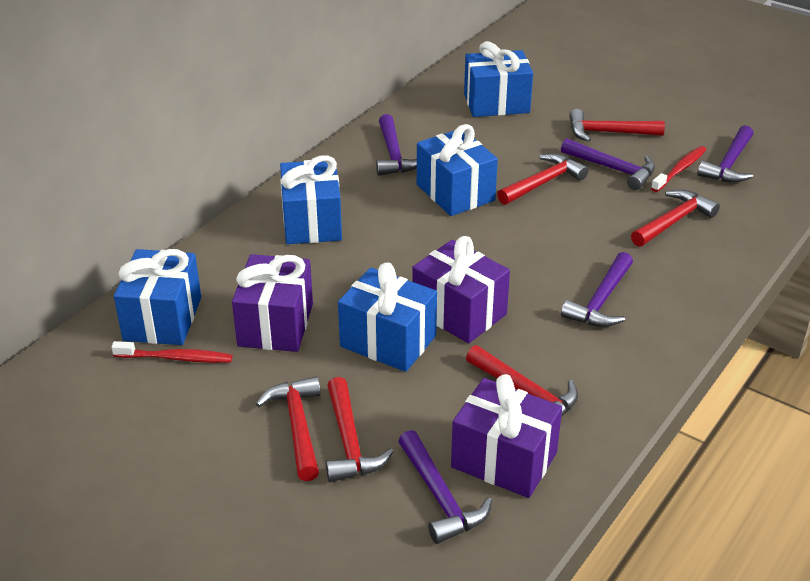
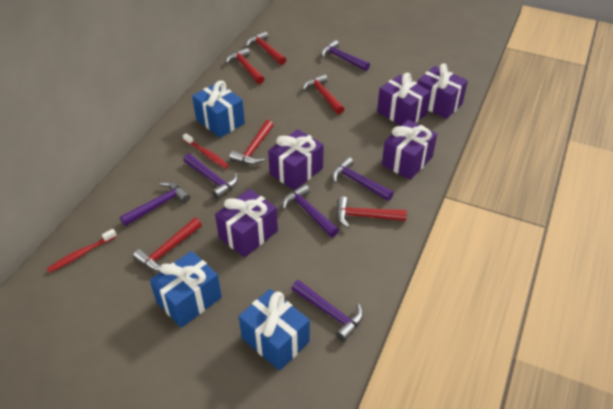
blue gift: [114,249,201,345] [280,155,342,244] [338,263,437,372] [417,124,498,216] [464,41,533,117] = 5 -> [150,251,222,328] [192,81,245,138] [239,289,310,370] = 3
purple gift: [232,254,313,352] [412,236,510,343] [451,374,562,498] = 3 -> [215,189,278,257] [268,129,324,190] [377,73,431,126] [382,120,437,180] [417,63,468,119] = 5
purple hammer: [376,114,417,176] [398,430,492,544] [561,138,655,190] [561,252,633,327] [697,125,753,183] = 5 -> [120,182,190,226] [183,154,238,199] [282,184,339,237] [291,280,363,342] [321,40,370,71] [332,157,394,201] = 6

